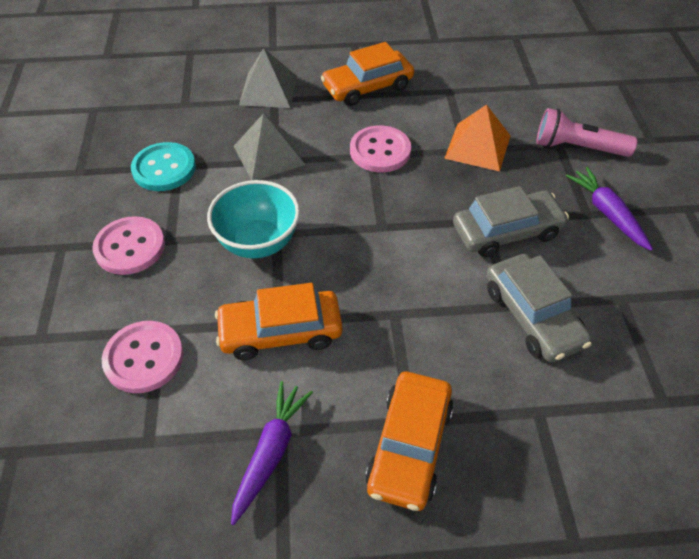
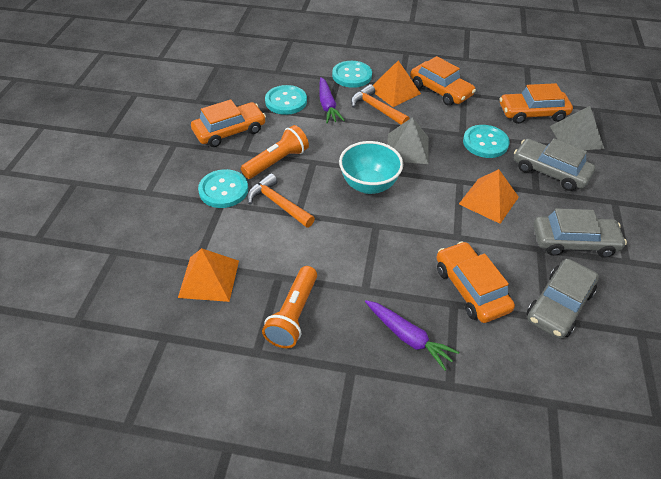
grey car: [453,186,569,257] [486,254,592,362] = 2 -> [514,138,595,191] [527,259,599,339] [533,208,627,258] = 3
orange car: [215,283,343,360] [321,42,414,106] [365,372,453,511] = 3 -> [191,99,266,147] [410,56,476,106] [437,241,515,323] [499,83,573,124] = 4
orange flashlight: none = 0 -> [241,125,309,179] [262,266,317,348] = 2
orange hammer: none = 0 -> [247,173,315,228] [351,84,410,125] = 2
orange pyramid: [444,105,511,171] = 1 -> [178,248,239,302] [373,60,421,107] [459,169,519,224] = 3
pink button: [92,216,165,275] [102,321,184,393] [350,125,411,172] = 3 -> none = 0
pink flashlight: [537,108,637,157] = 1 -> none = 0
turquoise button: [131,142,196,191] = 1 -> [198,169,248,208] [265,85,307,115] [332,61,372,88] [463,125,510,158] = 4

